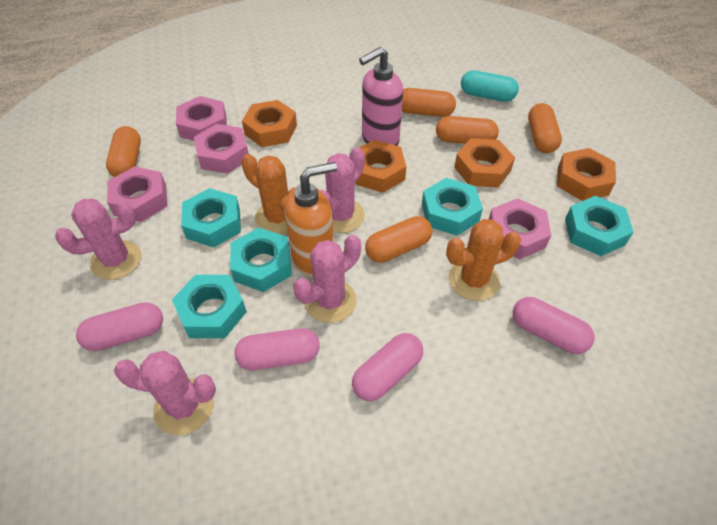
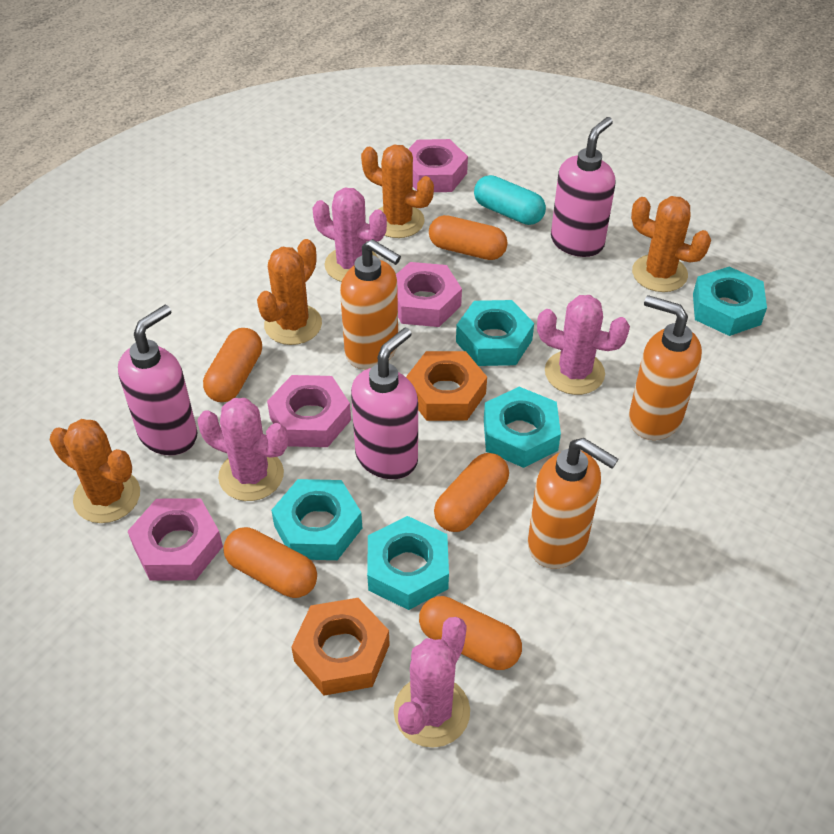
orange cactus: [241,154,295,235] [446,219,521,301] = 2 -> [50,419,140,523] [257,239,322,345] [361,145,434,238] [631,196,711,292] = 4
orange nut: [242,100,297,147] [355,140,406,193] [454,138,515,188] [557,148,616,201] = 4 -> [291,598,390,696] [406,351,487,421] = 2
orange soap dispenser: [284,162,337,278] = 1 -> [340,239,401,369] [528,438,618,569] [629,295,702,440] = 3
pink capsule: [76,302,163,351] [234,328,320,370] [352,333,423,401] [513,297,594,354] = 4 -> none = 0
pink soap dispenser: [359,47,403,146] = 1 -> [118,305,197,455] [351,328,418,479] [551,117,616,257] = 3

